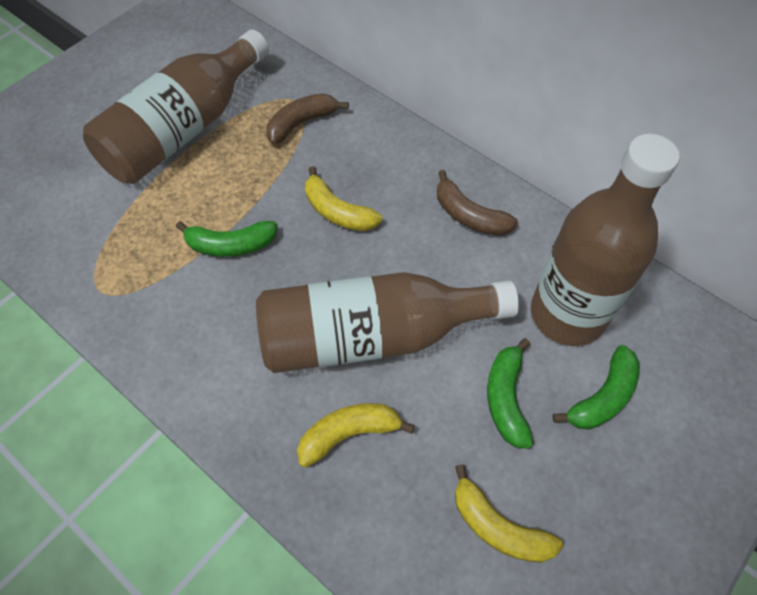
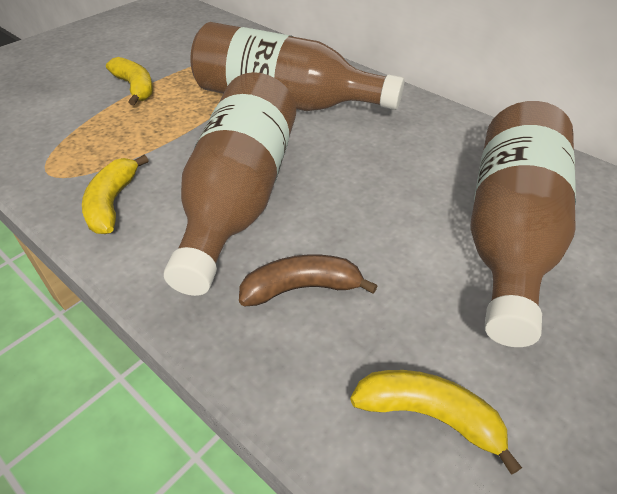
brown banana: [266,94,349,145] [437,170,518,236] = 2 -> [239,255,378,306] = 1
green banana: [176,221,278,257] [487,338,534,449] [552,345,640,430] = 3 -> none = 0

